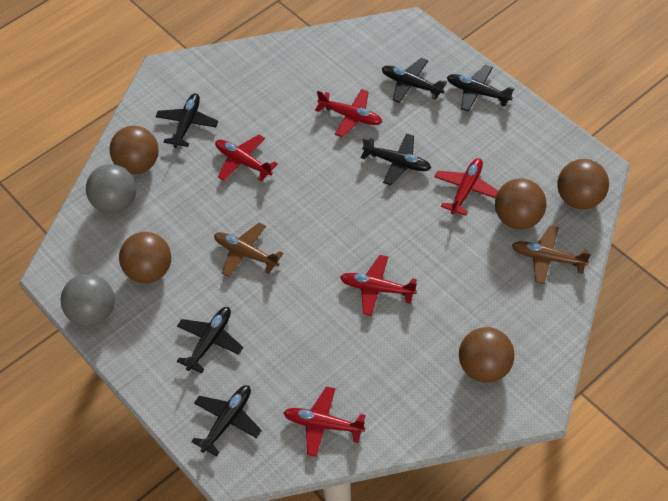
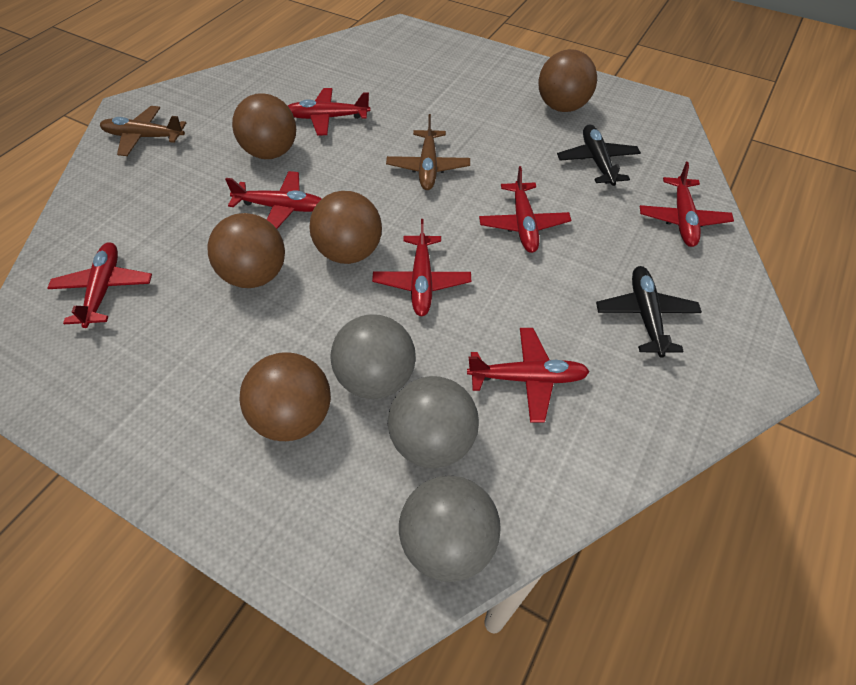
black plane: [155,93,218,148] [176,307,243,373] [191,385,262,457] [361,134,431,185] [382,58,447,103] [447,65,514,112] = 6 -> [557,124,641,186] [596,266,702,358] = 2
grey ball: [60,274,115,327] [86,164,136,214] = 2 -> [331,315,416,399] [388,376,479,468] [399,476,501,582] = 3
red plane: [215,134,278,181] [283,387,365,457] [315,89,382,137] [340,255,417,316] [435,158,498,216] = 5 -> [47,242,152,328] [225,171,322,229] [288,88,370,135] [372,219,471,316] [467,328,590,423] [479,166,571,253] [640,162,734,247] = 7

